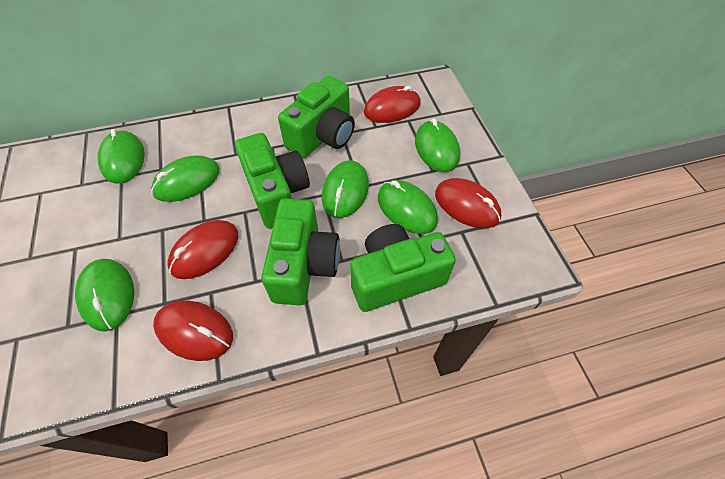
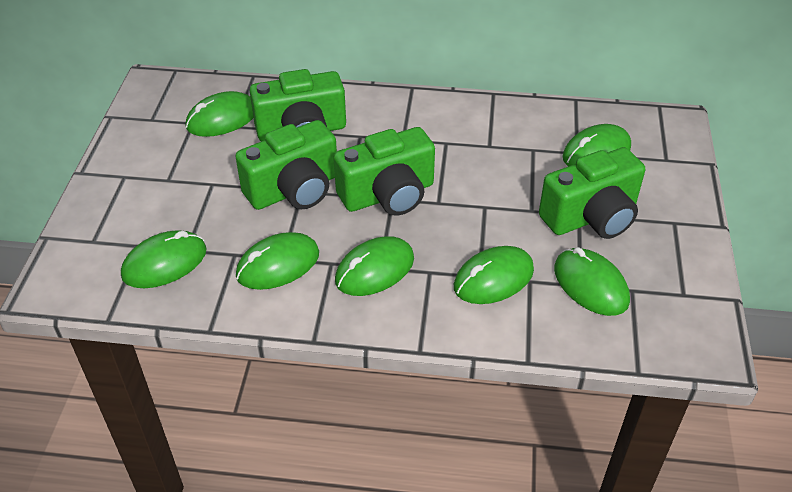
green mouse: [75,259,134,332] [98,129,145,184] [151,155,220,202] [321,160,369,218] [378,180,438,234] [415,119,460,172] = 6 -> [121,231,207,288] [185,91,253,137] [236,232,319,290] [335,236,414,296] [454,246,534,304] [554,247,630,316] [563,124,631,166] = 7
red mouse: [153,300,233,361] [168,220,239,279] [364,86,421,123] [435,178,501,228] = 4 -> none = 0

